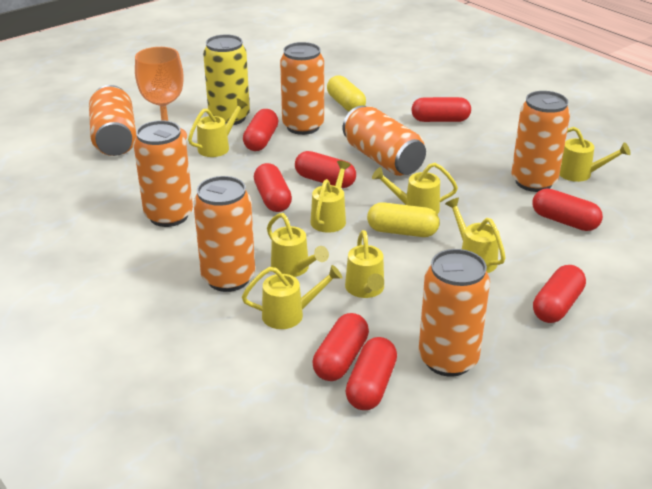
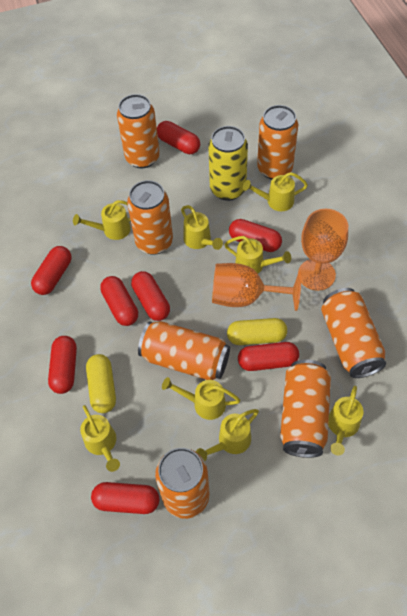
orange goblet: [135,47,187,139] = 1 -> [212,263,301,311] [298,209,348,291] = 2

